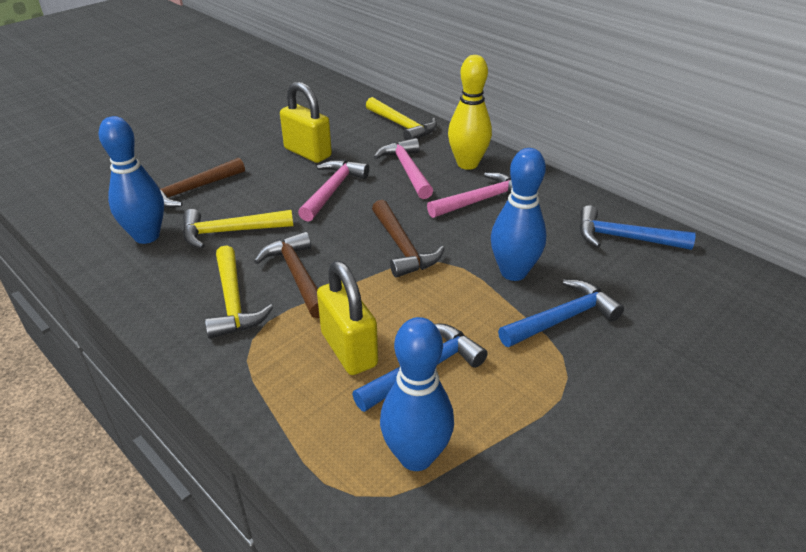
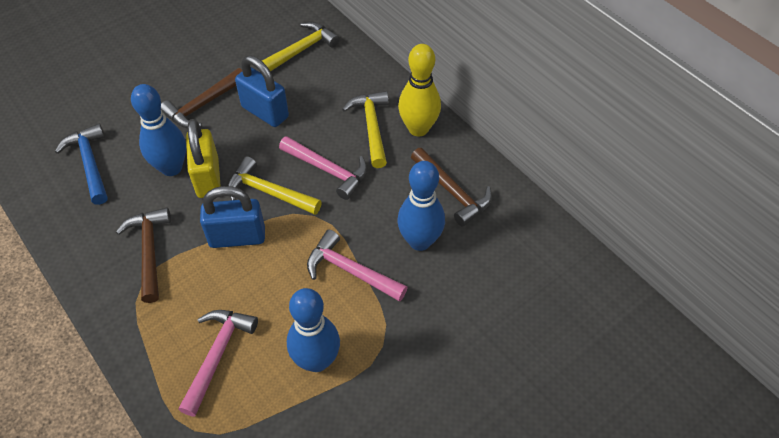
blue hammer: [352,324,488,412] [498,279,624,347] [579,205,696,250] = 3 -> [55,124,107,205] = 1
blue padlock: none = 0 -> [200,186,265,248] [235,55,289,127] = 2
yellow padlock: [280,82,332,163] [317,261,378,375] = 2 -> [186,119,221,198] = 1

